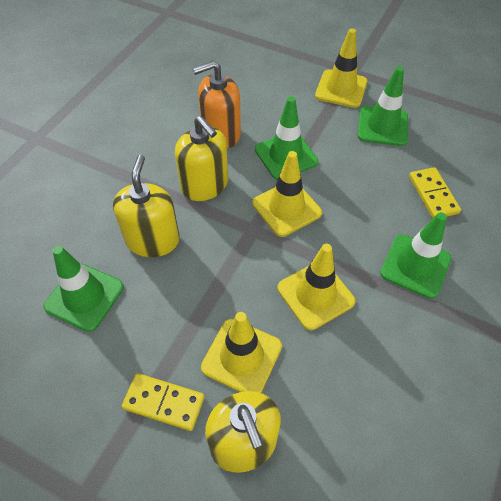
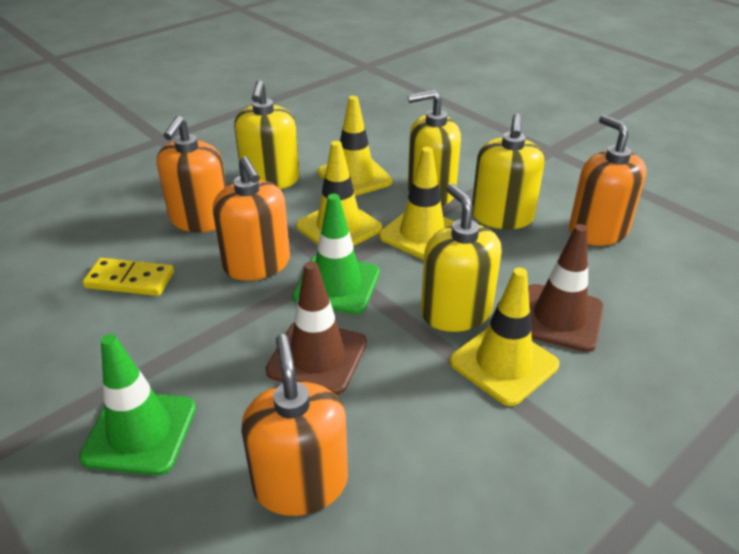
brown traffic cone: none = 0 -> [266,261,367,395] [528,224,604,352] = 2
green traffic cone: [43,246,124,332] [255,96,318,180] [358,66,408,146] [380,212,451,299] = 4 -> [79,334,196,475] [292,194,380,314] = 2
orange soap dispenser: [193,61,241,149] = 1 -> [157,116,227,232] [213,156,290,281] [241,334,348,516] [569,115,647,246] = 4
yellow domino: [122,373,205,431] [409,167,461,218] = 2 -> [83,258,174,296] = 1
yellow soap dispenser: [113,155,179,257] [175,116,228,201] [205,391,281,473] = 3 -> [234,80,299,189] [408,90,461,206] [421,184,502,332] [472,113,545,229] = 4

